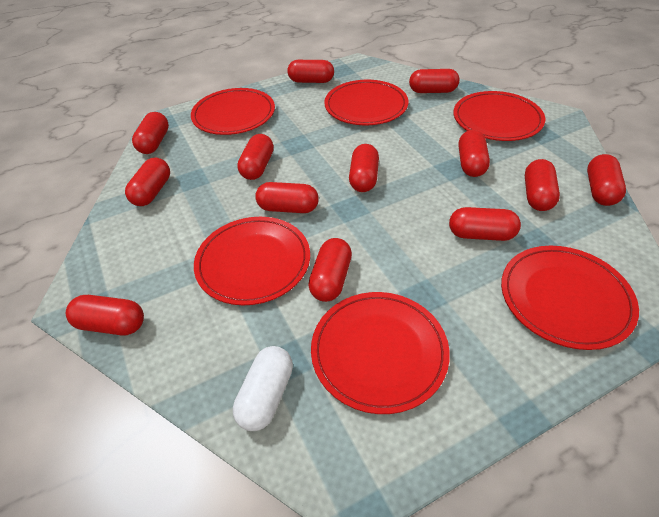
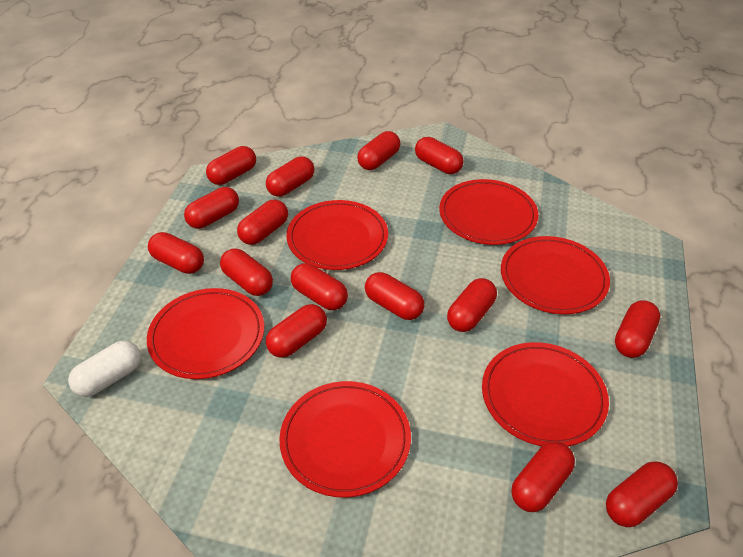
red capsule: [66,295,144,336] [125,158,170,206] [132,112,169,154] [237,134,274,180] [255,182,319,213] [287,60,334,83] [308,238,352,302] [349,144,379,192] [409,69,459,93] [449,207,521,241] [459,130,490,177] [525,159,560,211] [587,154,626,206] = 13 -> [148,232,204,274] [184,187,239,229] [206,146,256,185] [220,249,273,296] [237,200,288,245] [266,156,314,197] [266,304,327,358] [291,263,348,310] [357,131,400,170] [365,272,425,320] [415,137,464,174] [447,278,497,332] [511,441,575,512] [606,461,678,527] [615,300,660,358] = 15

